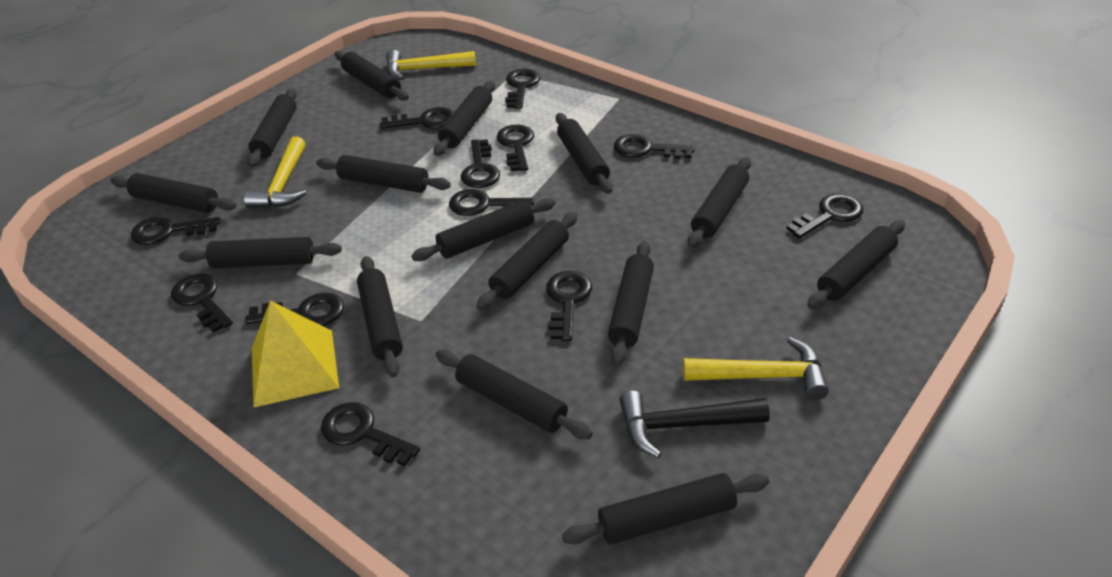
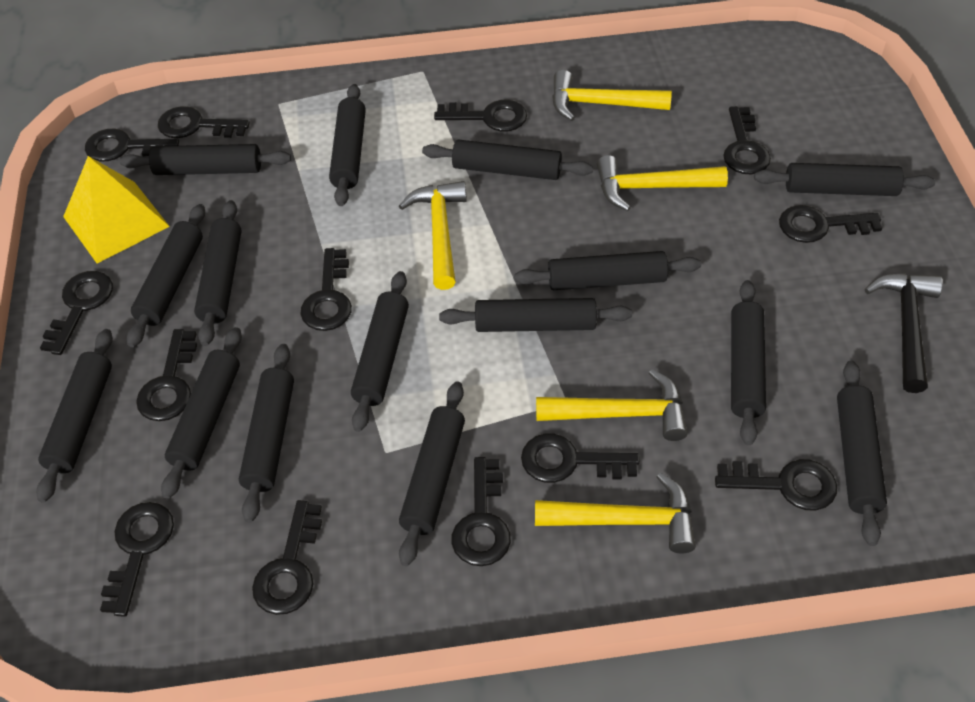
black key: [131,217,220,245] [171,273,233,333] [245,293,344,326] [321,402,420,466] [380,107,454,129] [449,189,534,216] [461,139,500,188] [496,125,534,171] [505,69,540,109] [546,271,592,341] [614,134,695,159] [786,194,863,239] = 12 -> [40,271,113,355] [85,129,179,161] [100,502,174,617] [136,329,197,421] [158,106,250,138] [252,500,322,615] [300,248,352,331] [434,100,527,131] [452,457,511,566] [521,433,640,483] [715,459,837,511] [723,106,771,174] [779,205,882,243] = 13
yellow hammer: [244,136,306,208] [386,50,476,80] [683,337,829,400] = 3 -> [399,181,467,290] [535,473,696,553] [536,369,688,441] [552,70,672,121] [597,155,728,211] = 5

